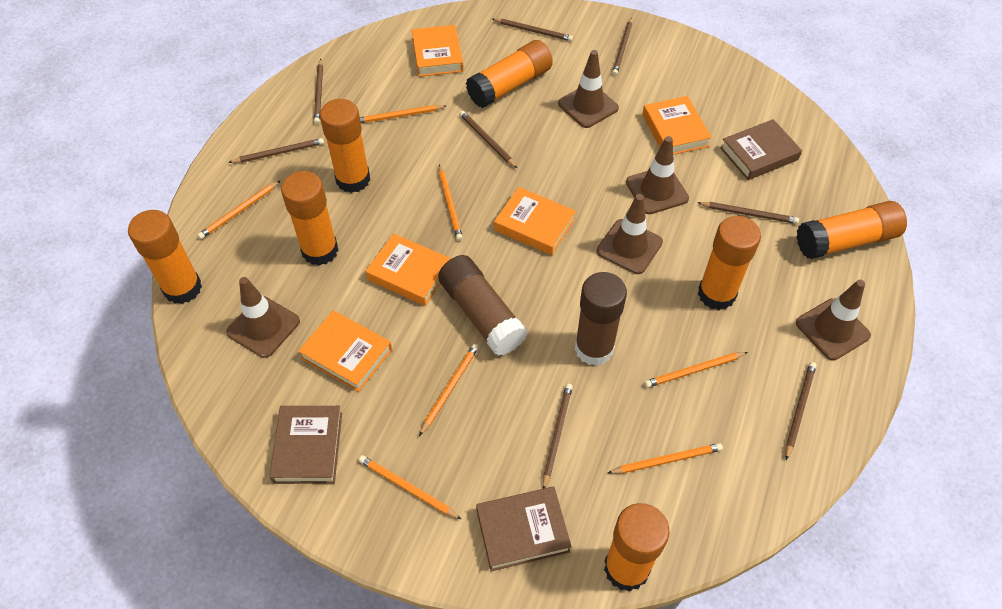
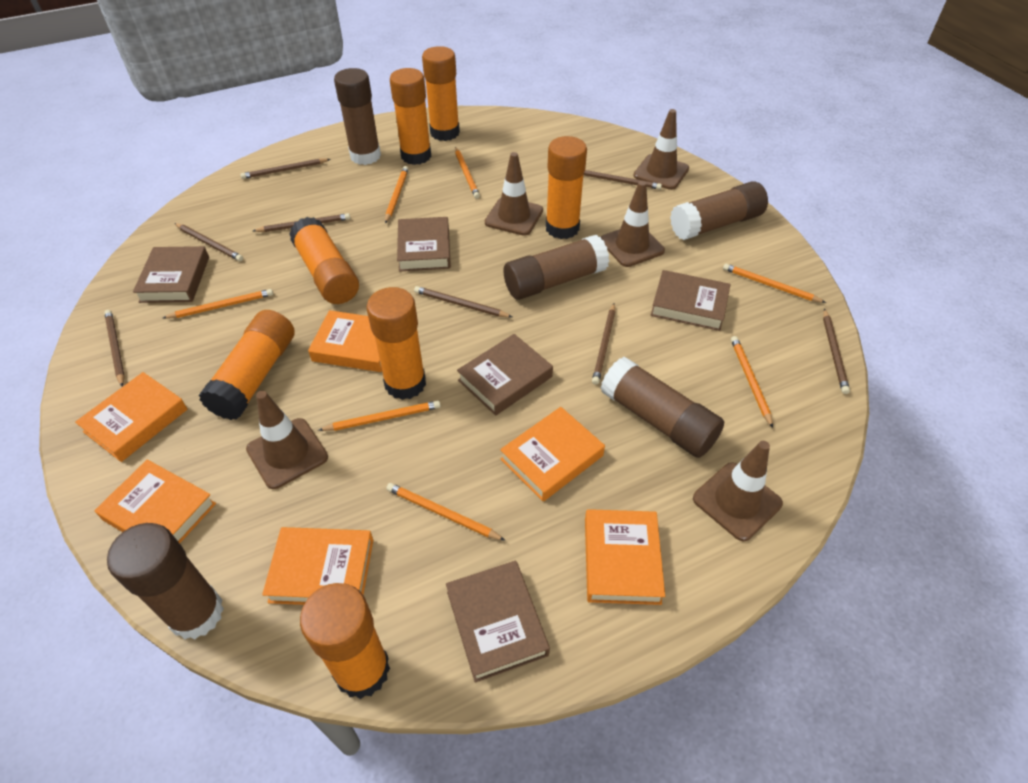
brown book: [269,406,342,484] [476,487,572,571] [720,119,802,180] = 3 -> [133,246,209,303] [397,217,451,272] [446,561,550,682] [457,334,553,416] [651,270,731,331] = 5
brown glue stick: [438,255,527,356] [575,272,627,366] = 2 -> [107,523,224,640] [334,68,381,165] [503,235,609,300] [600,357,724,458] [670,181,768,240] = 5
orange book: [298,310,392,392] [365,234,451,306] [412,25,463,77] [494,187,576,255] [642,96,712,155] = 5 -> [75,372,187,462] [94,460,216,543] [262,527,373,605] [308,310,382,372] [500,407,605,502] [585,509,665,605] = 6

